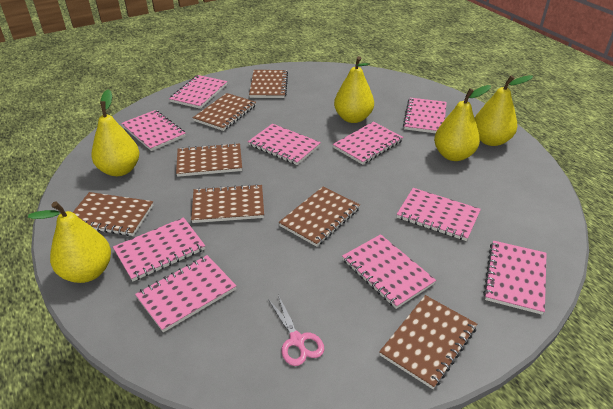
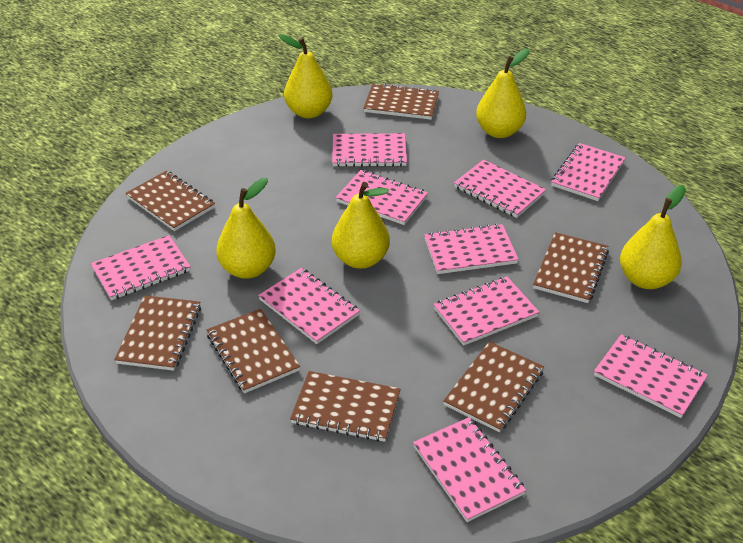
pink scissors: [268,295,324,366] = 1 -> none = 0

